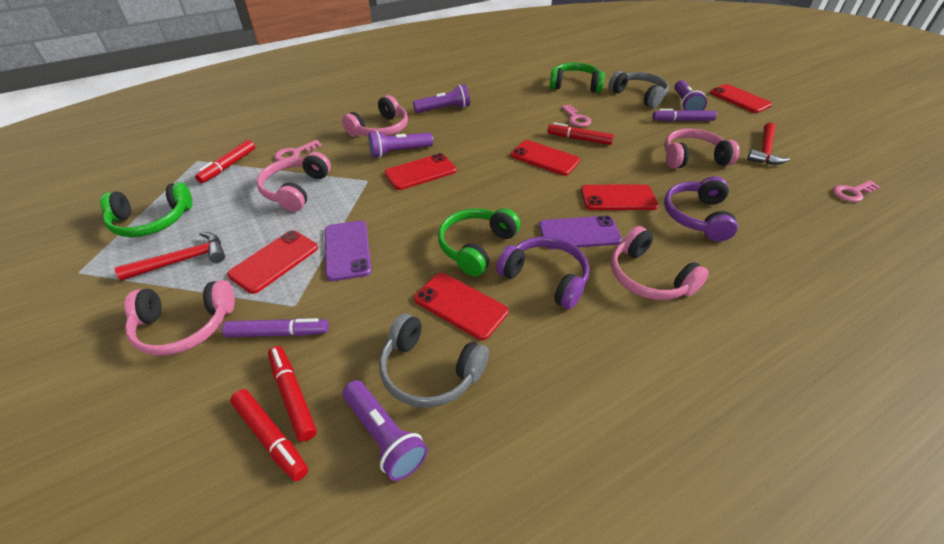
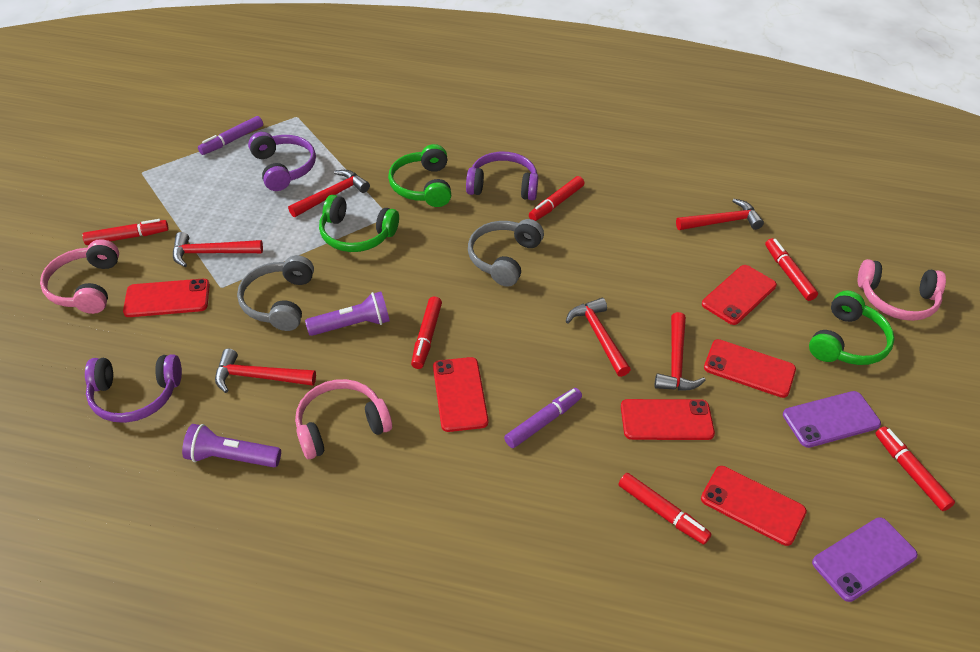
pink headphones: [124,280,235,356] [257,152,331,212] [342,95,408,137] [611,226,709,300] [665,129,739,169] = 5 -> [40,239,119,314] [295,379,392,459] [858,259,946,321] = 3
pink key: [275,140,322,161] [562,105,591,127] [833,180,880,202] = 3 -> none = 0
purple flashlight: [343,380,428,481] [368,131,433,158] [413,84,470,113] [674,80,707,110] = 4 -> [182,424,281,467] [305,292,390,336] = 2
purple headphones: [496,236,589,309] [664,176,738,241] = 2 -> [85,354,182,423] [248,132,316,191] [466,152,538,200] = 3
red hammer: [115,232,225,281] [747,122,790,165] = 2 -> [173,232,263,267] [215,349,316,393] [288,170,370,217] [566,298,631,377] [655,312,706,391] [676,199,764,230] = 6
red marker: [195,140,255,183] [230,389,308,481] [268,346,317,442] [547,123,614,145] = 4 -> [82,219,169,245] [411,296,442,369] [529,176,584,221] [618,473,711,544] [765,238,818,301] [875,426,955,511] = 6

